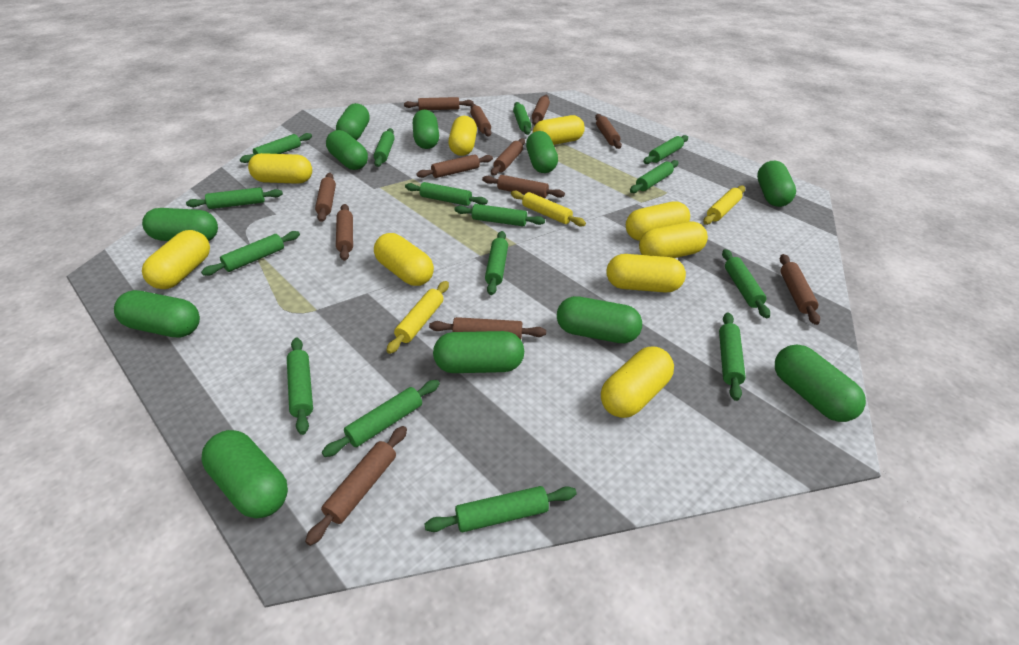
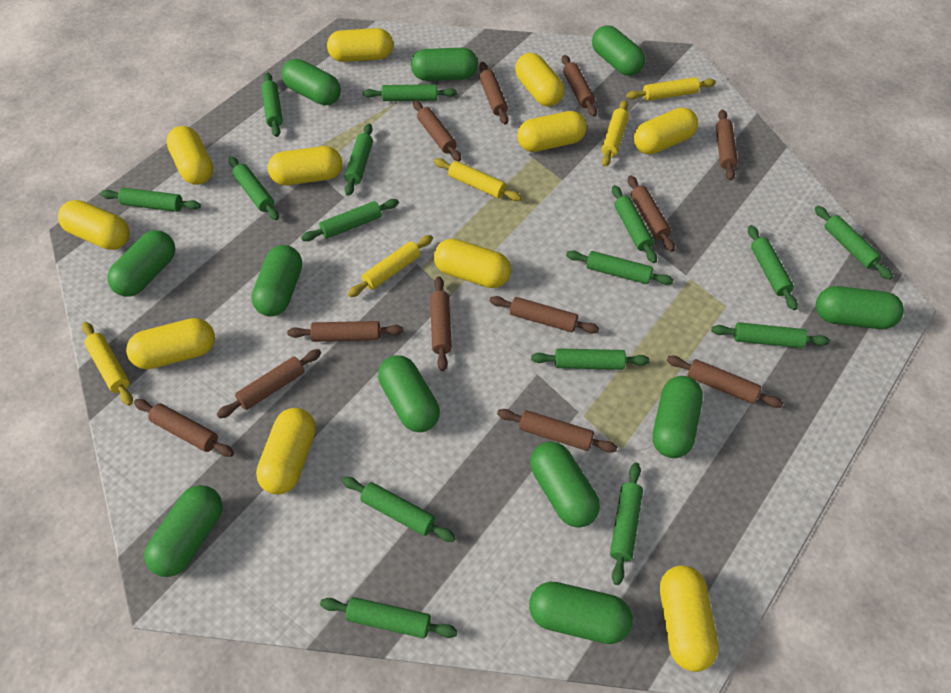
yellow capsule: [142,230,210,289] [248,153,312,184] [374,233,434,286] [448,116,477,156] [533,115,585,145] [601,346,674,418] [606,254,686,293] [626,201,690,241] [639,222,708,258] = 9 -> [58,200,130,250] [126,318,215,369] [166,126,213,185] [256,408,316,494] [268,146,342,185] [327,28,393,62] [434,239,511,288] [515,53,564,107] [517,111,587,152] [634,107,698,155] [660,565,718,672] = 11
yellow rolling pin: [386,281,449,354] [511,191,586,227] [703,185,745,225] = 3 -> [82,322,133,406] [348,235,433,297] [434,158,522,201] [601,100,629,167] [626,77,716,101] = 5

